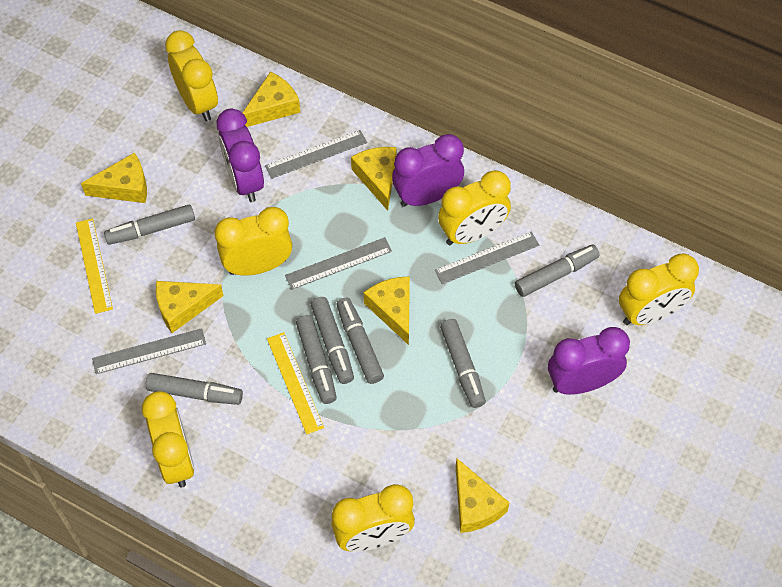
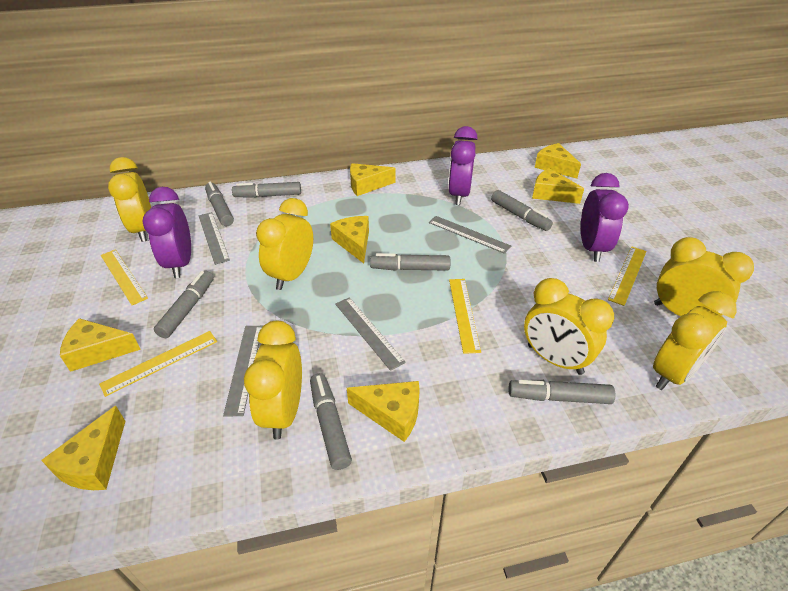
yellow cheese: [81,153,147,203] [156,281,223,333] [243,72,300,127] [351,147,396,211] [364,276,410,345] [456,458,510,533] = 6 -> [41,406,125,490] [60,318,141,372] [330,216,369,263] [347,381,420,442] [350,163,396,196] [532,168,584,204] [535,143,581,179] = 7
yellow ruler: [76,218,113,314] [267,332,324,434] = 2 -> [99,331,217,397] [101,249,148,305] [449,279,481,354] [608,246,647,306] = 4

